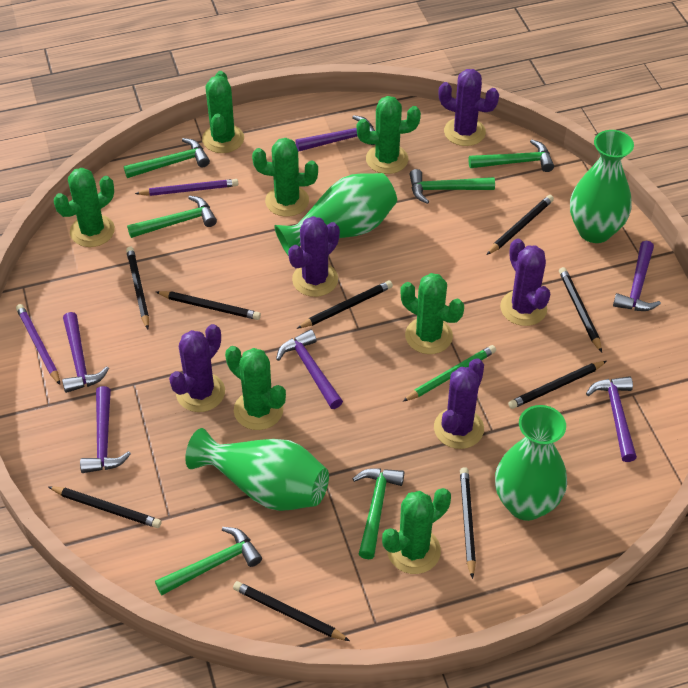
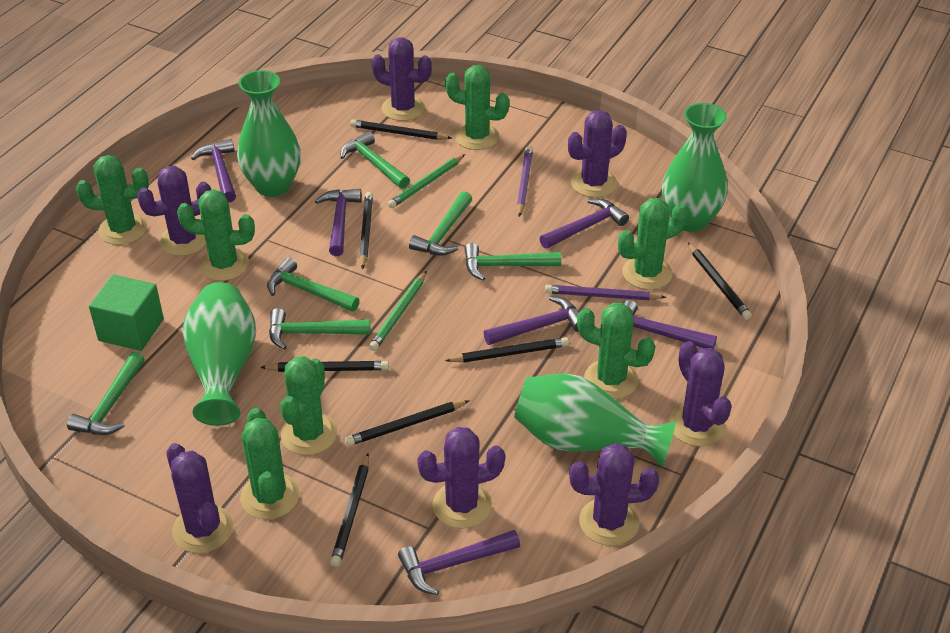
black pencil: [49,487,161,528] [126,247,149,329] [156,291,261,320] [233,581,350,641] [296,281,393,329] [460,467,476,579] [487,195,554,255] [508,361,607,409] [559,267,602,353] = 9 -> [260,361,389,372] [330,453,369,567] [345,400,470,446] [350,119,452,140] [359,192,373,269] [445,337,569,363] [688,243,752,320] = 7
green cube: none = 0 -> [89,274,164,351] = 1
green pencil: [403,345,496,402] = 1 -> [369,271,427,351] [387,154,465,208] = 2
purple cactus: [169,324,225,412] [288,216,340,297] [434,358,484,449] [438,69,499,146] [500,238,550,326] = 5 -> [137,166,211,256] [166,443,233,553] [371,37,432,121] [417,427,505,529] [568,110,627,198] [569,443,659,546] [669,341,732,446] = 7

